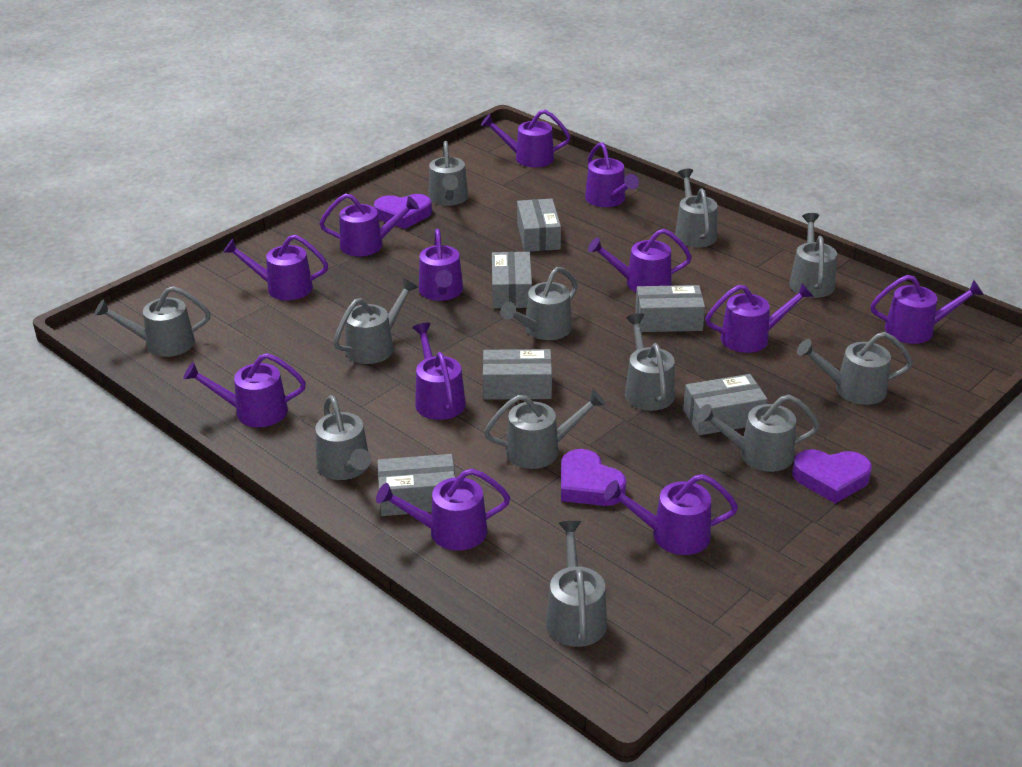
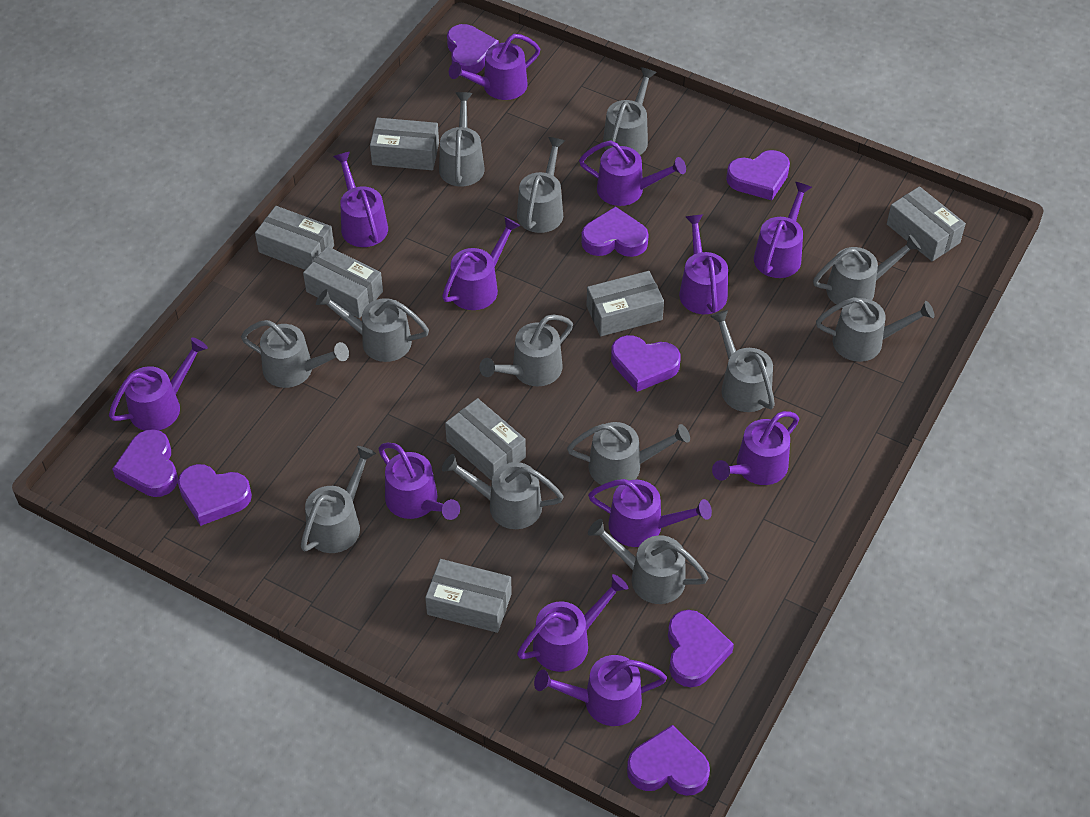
grey box: [378,454,455,516] [483,349,552,400] [492,252,532,308] [517,198,561,252] [635,285,705,332] [683,374,768,435] = 6 -> [255,206,334,270] [303,246,383,318] [370,118,439,170] [425,559,512,633] [445,398,526,481] [586,271,664,336] [887,186,966,262] = 7
grey watering can: [95,286,211,357] [315,395,371,480] [333,278,418,364] [428,141,468,206] [484,390,606,469] [500,267,578,340] [546,521,607,647] [625,313,675,411] [675,169,718,248] [697,395,820,472] [789,213,837,298] [797,332,913,405] = 12 -> [241,320,349,388] [301,446,376,553] [316,289,429,362] [439,92,485,187] [442,454,564,529] [479,315,573,386] [517,137,565,233] [567,422,690,488] [588,519,708,604] [603,67,657,155] [710,310,775,412] [813,234,921,305] [816,297,935,362] = 13
purple heart: [374,194,432,229] [561,449,626,506] [792,449,872,504] = 3 -> [112,429,178,497] [178,464,252,526] [447,24,499,74] [581,206,649,257] [611,335,681,392] [627,725,710,796] [668,610,734,687] [726,150,790,200] = 8

